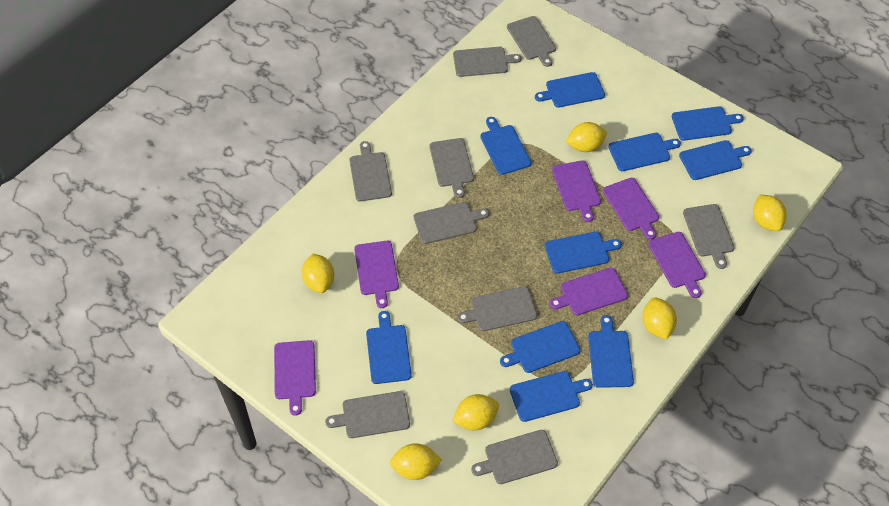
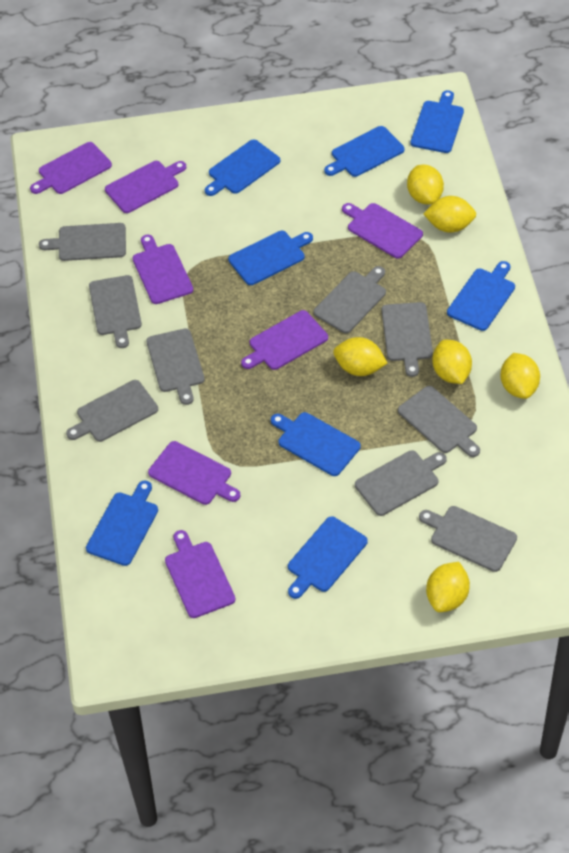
blue cutting board: [366,311,412,384] [480,117,532,175] [500,321,580,373] [510,371,593,422] [535,72,605,108] [545,232,622,273] [588,315,634,388] [608,133,681,171] [672,106,744,141] [679,140,752,180] = 10 -> [86,480,158,566] [205,139,280,196] [228,231,313,285] [271,412,361,476] [288,517,368,599] [324,126,405,177] [411,90,464,153] [447,261,515,331] = 8
purple cutting board: [274,340,316,416] [354,241,399,308] [550,268,628,315] [552,160,601,222] [603,178,659,240] [648,232,706,298] = 6 -> [30,142,112,194] [105,161,186,213] [132,234,193,304] [148,441,240,505] [165,530,236,618] [241,310,328,370] [342,203,423,259] = 7

